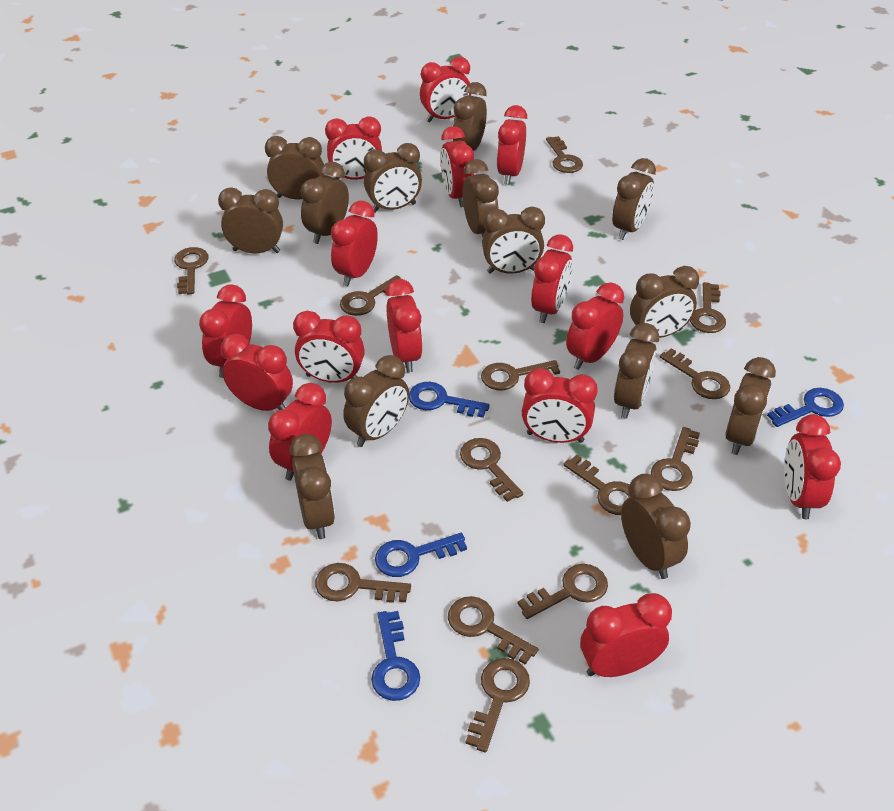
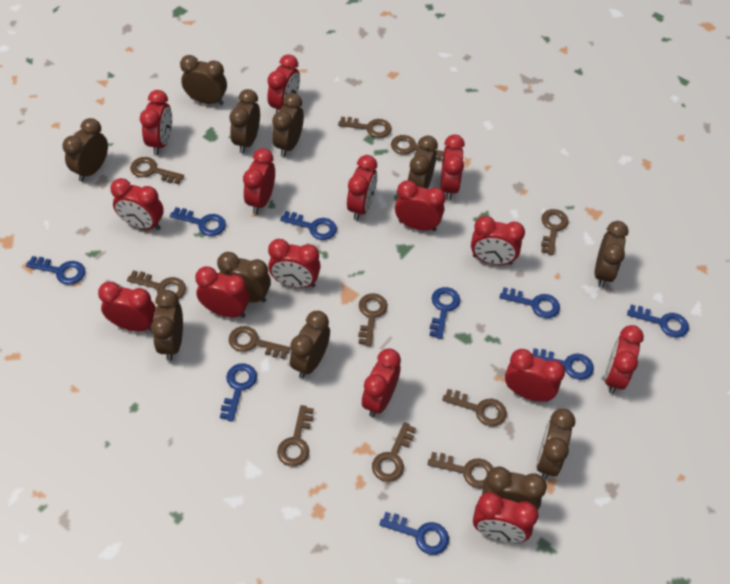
blue key: [371,611,420,701] [375,533,467,577] [409,382,490,418] [767,388,844,427] = 4 -> [26,256,85,285] [170,207,226,236] [220,363,257,422] [280,211,337,240] [379,512,449,555] [429,287,460,339] [500,287,560,318] [533,348,594,380] [627,304,689,338] = 9
brown clock: [218,187,283,253] [265,136,324,200] [289,434,335,539] [300,162,349,244] [343,355,409,447] [364,143,422,213] [453,82,487,151] [463,159,499,238] [482,207,545,274] [612,158,656,240] [614,323,659,419] [621,474,691,579] [630,266,699,339] [725,357,776,455] = 14 -> [62,118,108,182] [151,290,183,361] [180,55,227,105] [217,252,271,303] [229,89,260,153] [272,93,304,157] [290,311,330,378] [408,135,438,189] [482,466,547,510] [536,409,575,480] [595,221,629,288] = 11
brown key: [174,247,208,294] [315,563,411,603] [340,275,401,316] [448,596,538,665] [460,438,523,502] [466,658,530,753] [481,360,560,390] [517,564,608,619] [546,136,583,173] [563,455,630,515] [651,427,700,491] [659,348,730,399] [690,282,726,333] = 13 -> [127,270,186,299] [130,157,184,184] [229,326,290,359] [277,405,314,466] [338,117,392,138] [358,293,388,346] [372,422,416,482] [391,135,444,161] [428,452,493,489] [442,389,507,426] [541,209,569,255] = 11

